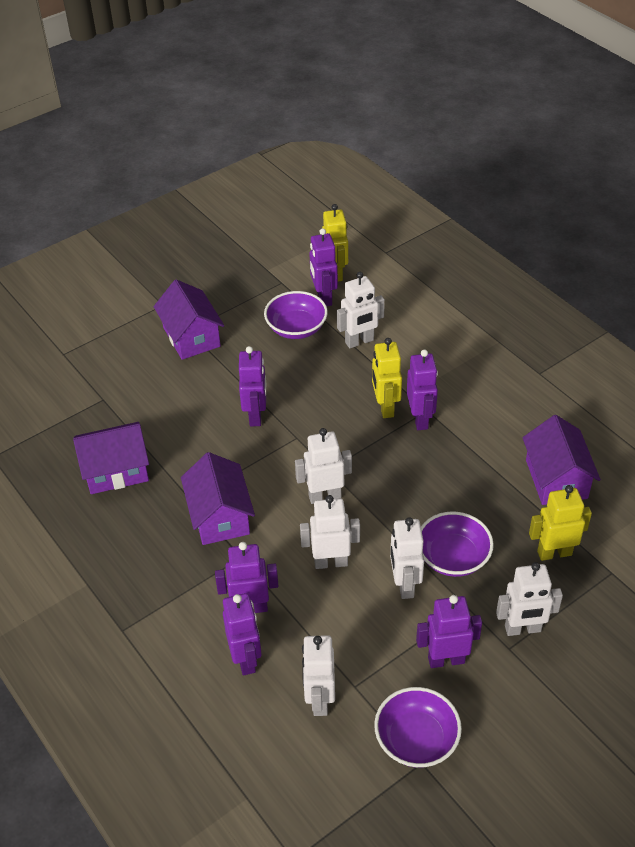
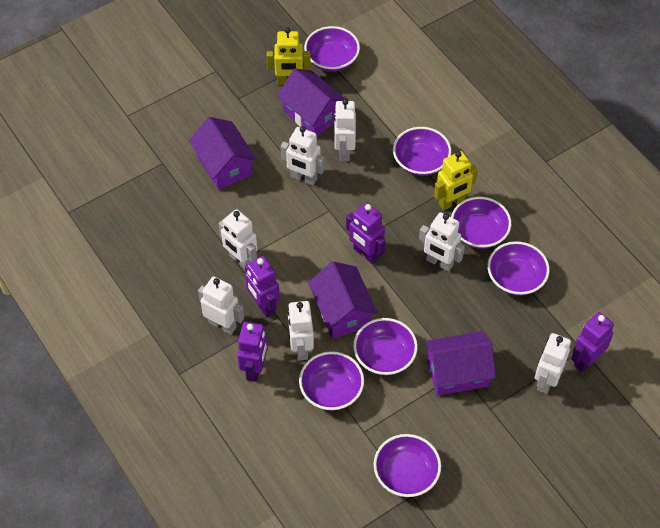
purple bowl: [264,291,328,339] [374,687,462,768] [421,512,494,577] = 3 -> [299,351,364,410] [304,26,360,72] [353,318,418,375] [374,434,441,497] [393,127,451,176] [451,197,511,249] [487,241,550,296] = 7
purple robot: [215,542,278,613] [223,593,262,675] [239,346,266,426] [309,228,338,306] [407,350,438,430] [416,595,482,668] = 6 -> [237,322,268,382] [245,256,280,317] [346,203,385,264] [571,312,614,372] = 4
white robot: [295,428,352,504] [300,495,360,569] [302,635,335,716] [337,272,385,348] [390,517,424,599] [496,562,563,636] = 6 -> [198,276,244,335] [218,209,258,269] [281,126,325,185] [288,301,314,361] [334,99,356,161] [419,212,465,272] [535,333,571,394] = 7
yellow robot: [322,204,348,281] [372,338,402,418] [529,485,592,561] = 3 -> [267,27,311,85] [434,151,478,210] = 2

